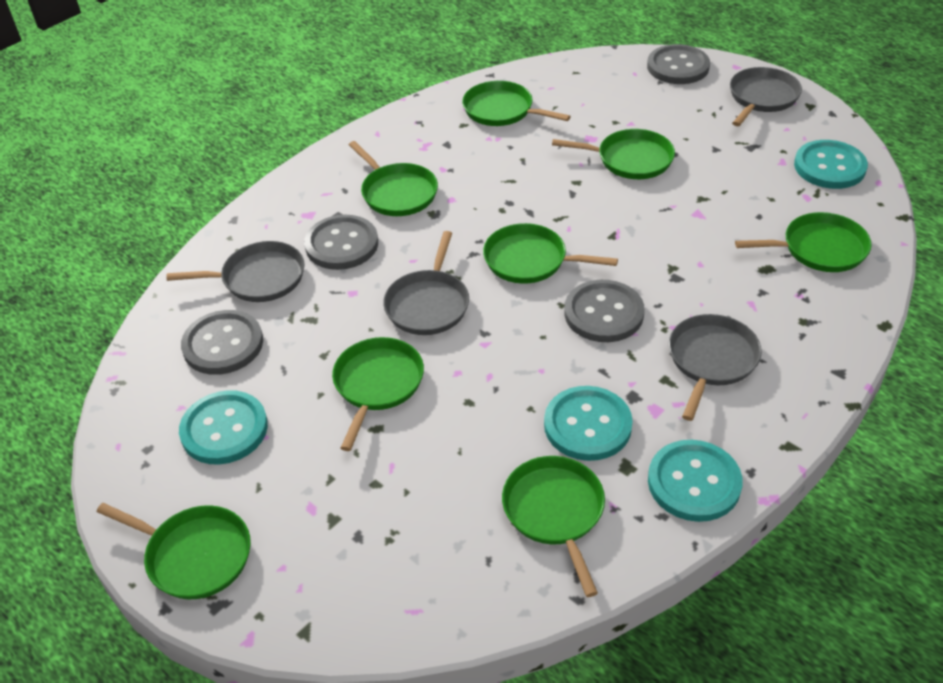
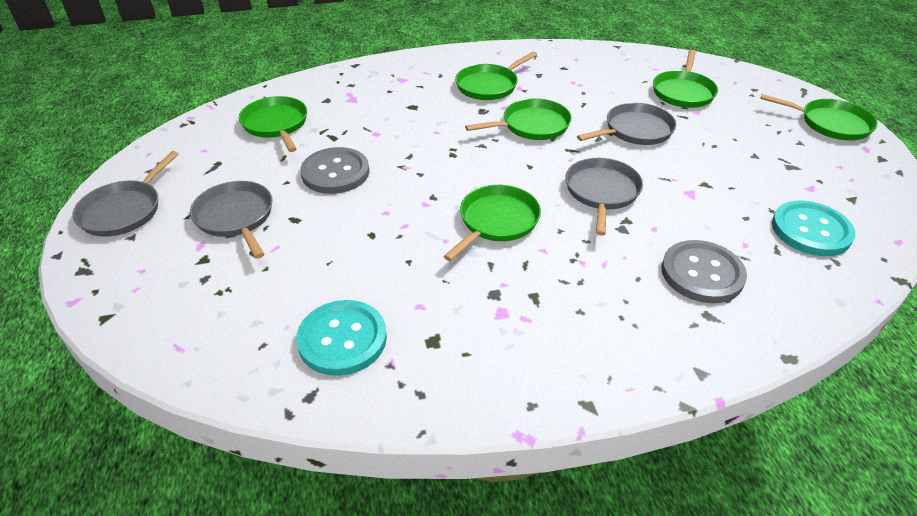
green pan: [97,503,251,599] [332,337,424,451] [349,141,438,216] [462,81,571,126] [483,223,618,284] [502,456,605,597] [552,129,675,179] [735,212,872,272] = 8 -> [239,96,307,152] [443,185,541,261] [455,51,537,100] [465,98,572,140] [653,49,718,108] [760,94,878,140] = 6
grey button: [181,310,263,375] [304,215,378,270] [564,280,645,342] [647,44,710,84] = 4 -> [300,147,370,194] [661,240,747,303] = 2
turquoise button: [179,390,268,465] [544,386,633,461] [648,440,743,522] [794,140,868,189] = 4 -> [296,300,387,376] [772,201,855,256] = 2

